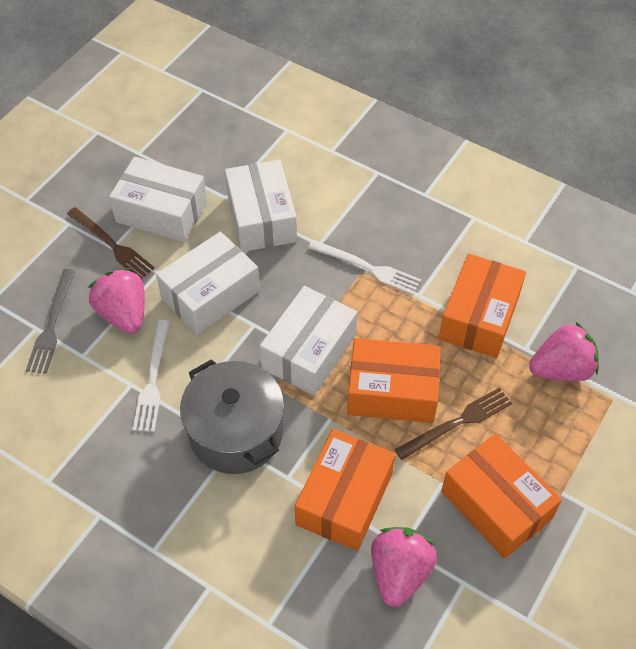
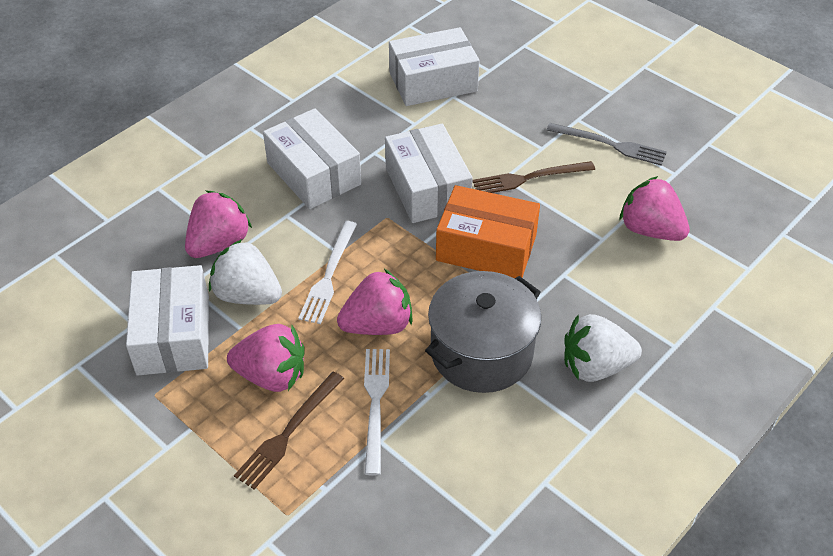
orange box: [295,429,395,551] [347,338,441,423] [439,254,526,358] [441,434,562,559] = 4 -> [436,185,540,279] = 1
pink strawberry: [88,268,145,333] [371,527,437,607] [529,321,599,381] = 3 -> [185,191,252,258] [227,324,305,392] [337,269,413,335] [620,176,690,241] = 4
white strawberry: none = 0 -> [209,239,282,305] [564,314,642,382] = 2

